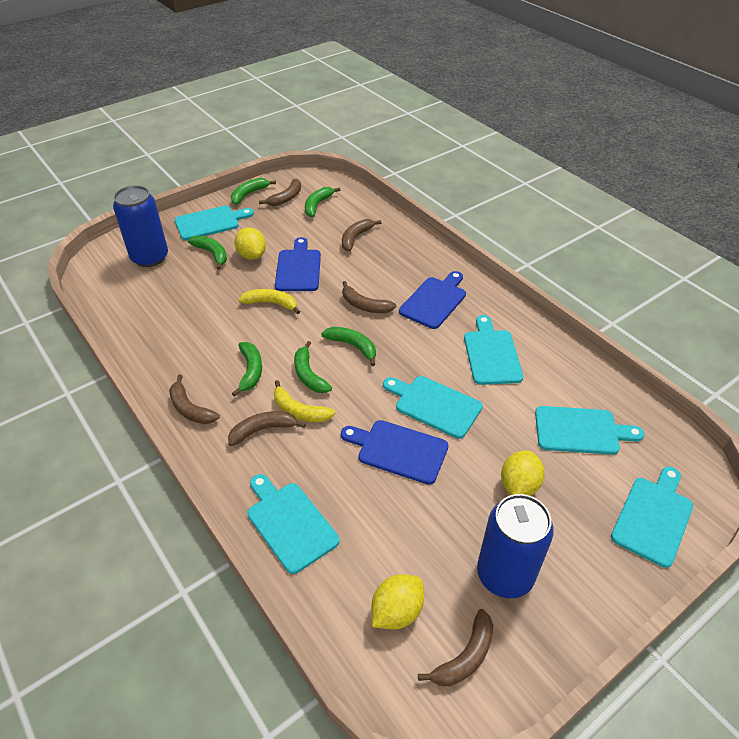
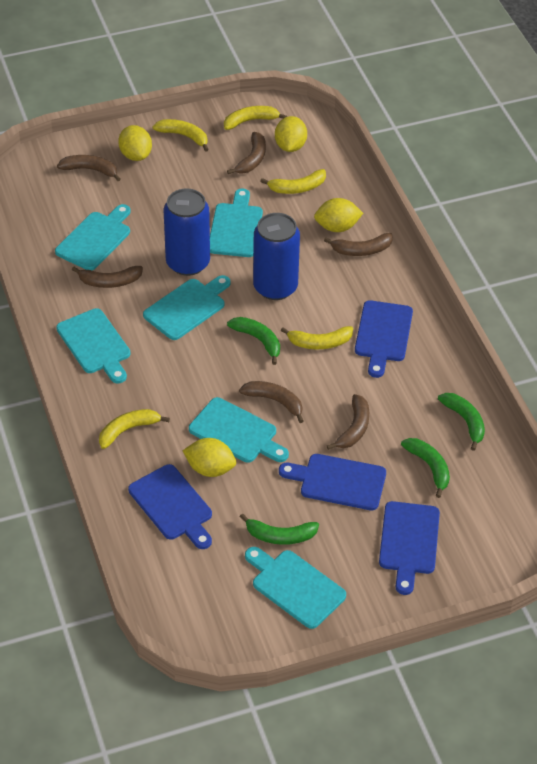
blue cutting board: [275,237,321,291] [341,420,448,485] [399,271,466,329] = 3 -> [128,464,212,549] [279,454,386,510] [355,300,413,378] [379,501,440,595] = 4
green banana: [188,235,227,270] [231,178,276,205] [232,342,262,397] [294,341,332,393] [305,187,340,217] [321,327,376,366] = 6 -> [227,317,280,365] [240,513,319,545] [401,438,450,498] [438,393,485,451] = 4
yellow banana: [238,289,300,314] [274,380,335,422] = 2 -> [99,409,170,449] [152,119,209,152] [224,106,287,130] [260,169,326,194] [280,326,353,349] = 5
yellow lemon: [235,227,266,260] [371,574,424,630] [501,451,544,496] = 3 -> [118,125,152,161] [183,438,236,477] [275,116,307,152] [314,198,363,232] = 4

